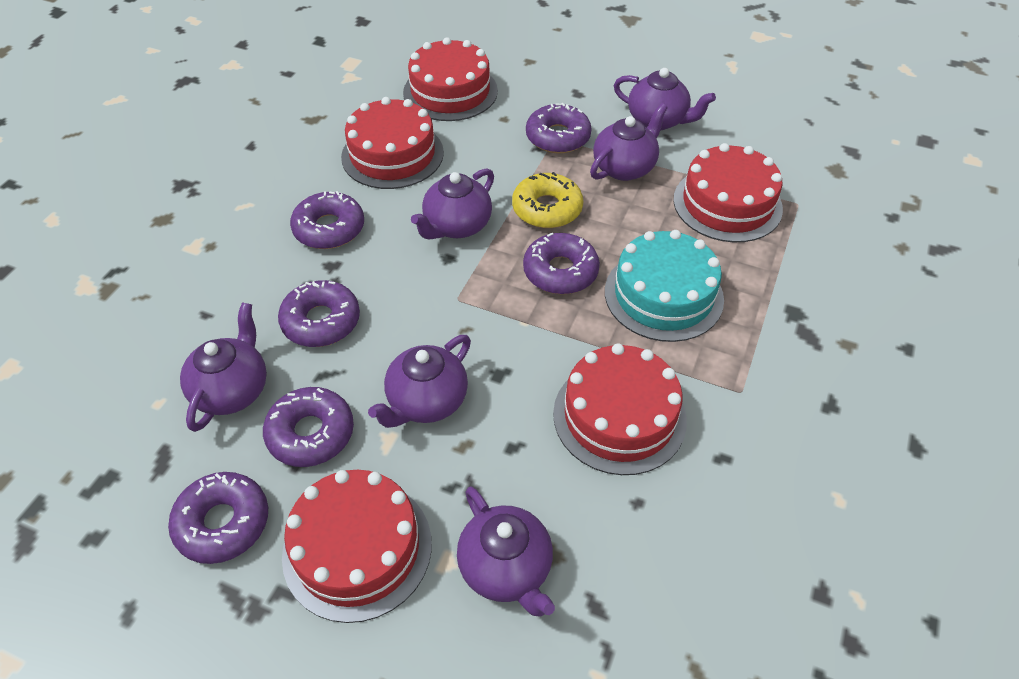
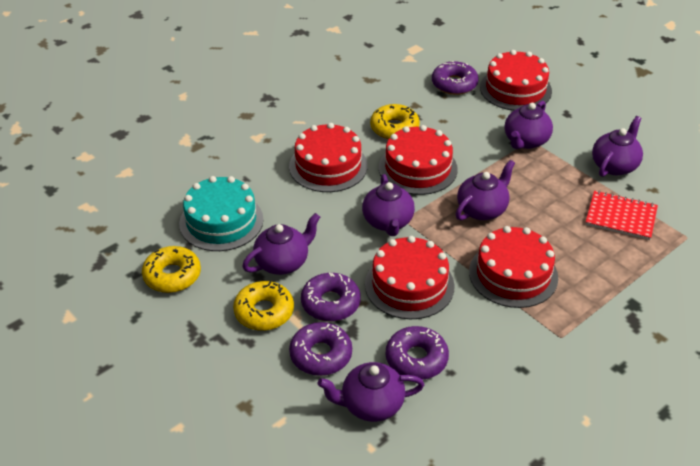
purple donut: [168,472,268,564] [263,387,354,467] [278,280,360,347] [290,191,364,249] [523,233,600,294] [526,103,592,154] = 6 -> [289,322,352,376] [301,273,361,322] [386,326,449,380] [432,61,479,95] = 4
red notebook: none = 0 -> [585,191,658,240] = 1
yellow donut: [512,172,583,228] = 1 -> [142,246,201,293] [233,281,294,331] [370,104,420,139] = 3

